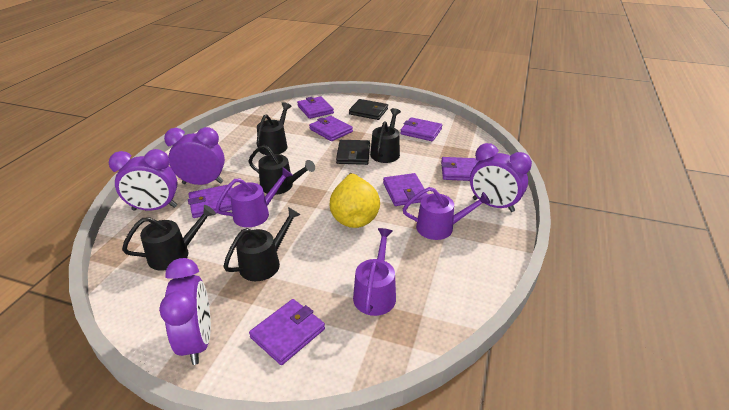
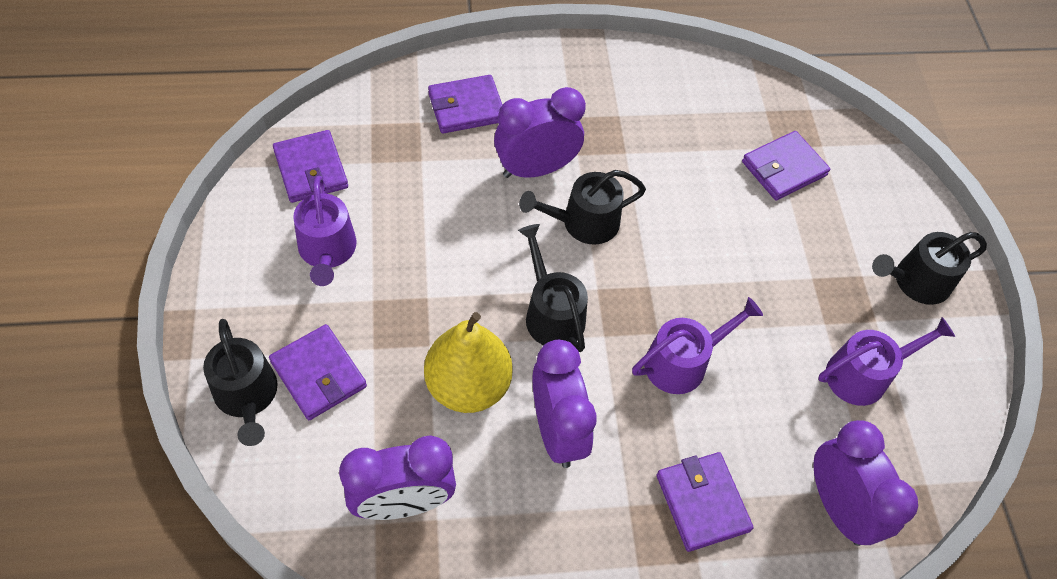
black wallet: [336,140,370,165] [349,99,388,120] = 2 -> none = 0
black watering can: [122,205,216,271] [223,207,301,281] [248,145,315,195] [257,102,292,155] [370,108,401,163] = 5 -> [203,319,278,446] [518,224,588,352] [519,170,646,245] [872,232,987,305] = 4
purple wallet: [188,185,233,218] [249,299,325,365] [297,96,334,119] [309,116,353,141] [383,173,428,206] [400,117,442,141] [441,157,478,181] = 7 -> [269,324,367,420] [273,130,348,203] [428,75,502,133] [656,452,754,552] [742,131,830,201] = 5

